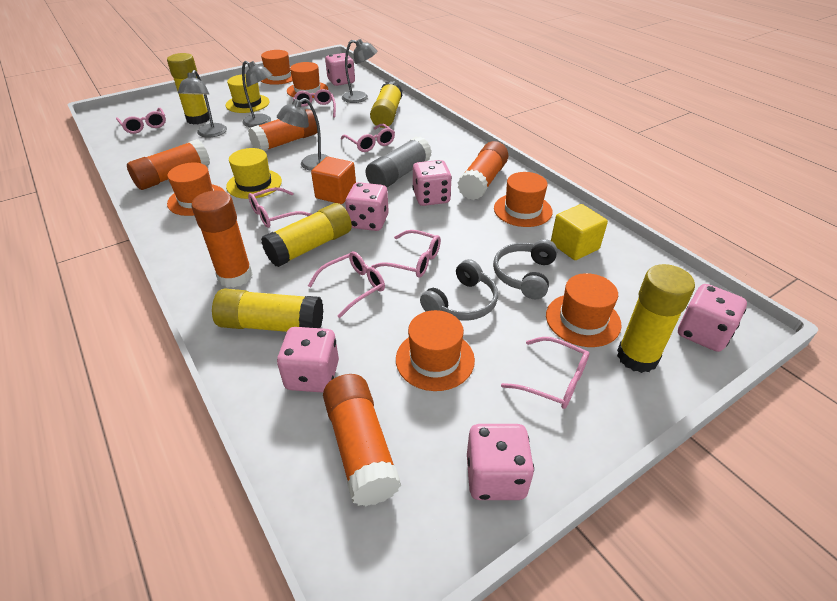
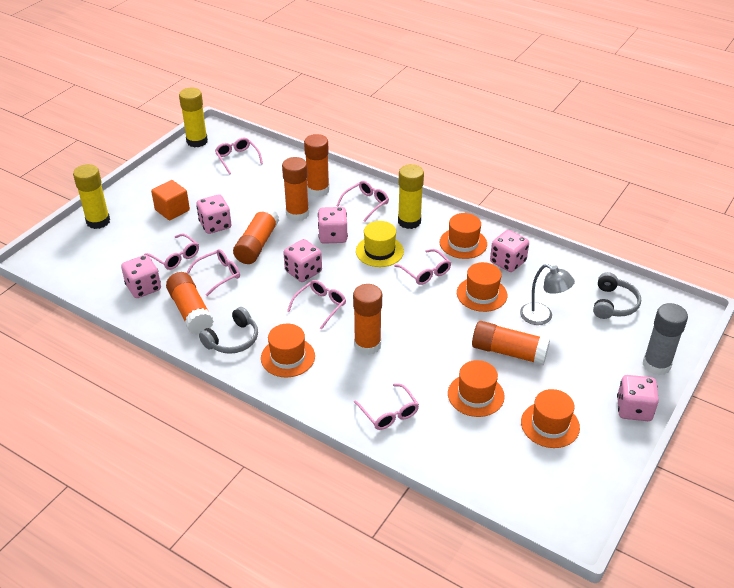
grey lamp: [178,70,227,138] [242,61,272,127] [276,98,329,171] [342,39,377,103] = 4 -> [520,264,575,325] = 1
orange glue stick: [127,139,210,190] [192,190,253,288] [248,109,317,151] [323,374,401,506] [457,141,508,200] = 5 -> [166,272,214,335] [233,207,279,264] [282,157,309,221] [304,134,330,197] [353,284,382,355] [472,321,550,365] = 6
orange hat: [167,163,225,216] [261,50,293,85] [287,62,328,98] [396,310,475,391] [494,172,553,227] [546,273,622,347] = 6 -> [261,323,315,377] [439,213,487,259] [448,360,505,417] [457,262,507,312] [521,389,580,448] = 5
yellow cube: [551,204,608,260] = 1 -> none = 0
yellow glue stick: [167,53,209,125] [212,288,323,332] [261,203,352,267] [370,81,402,128] [617,264,695,373] = 5 -> [73,164,110,229] [179,87,208,148] [398,164,424,229] = 3
yellow hat: [226,74,270,113] [226,148,282,199] = 2 -> [356,221,404,267] = 1

